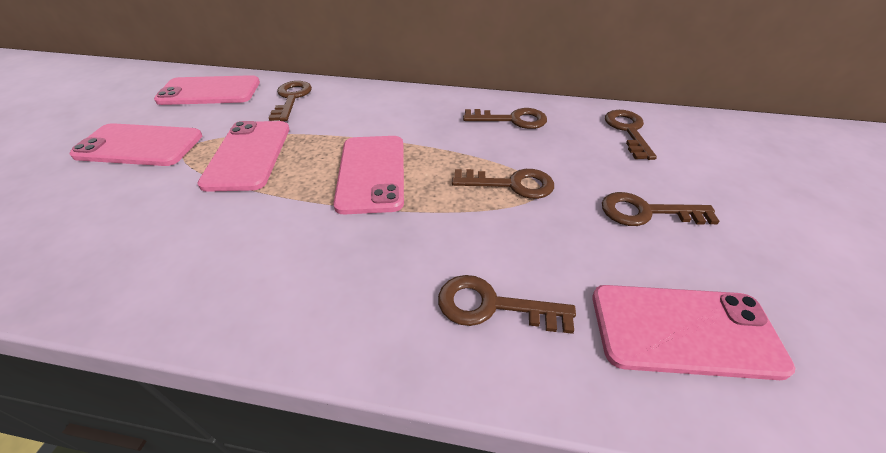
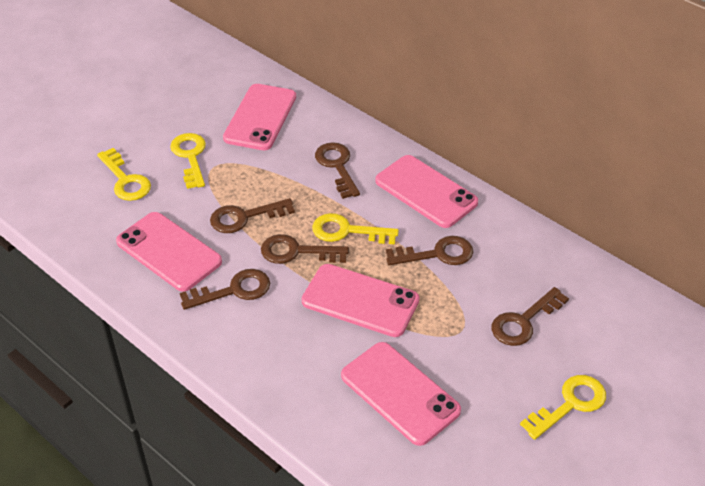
yellow key: none = 0 -> [97,148,151,201] [170,133,206,189] [312,213,399,244] [520,375,606,440] = 4

